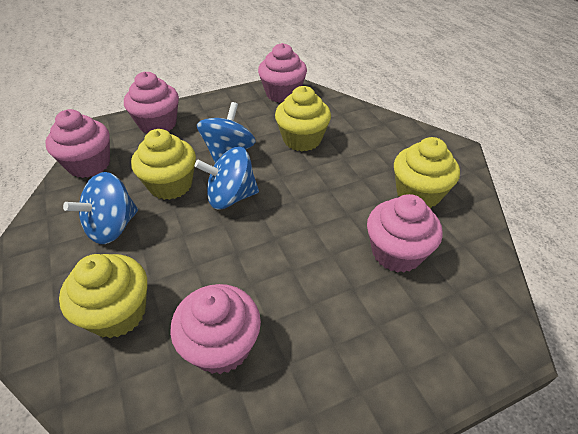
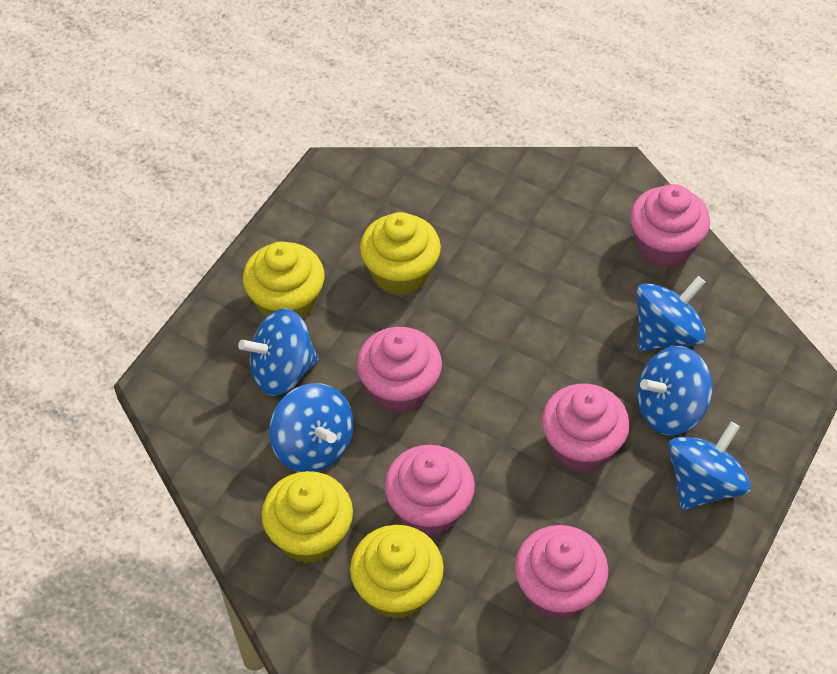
blue spinning top: [63,172,138,244] [195,147,259,209] [197,102,256,163] = 3 -> [238,308,319,396] [269,383,354,472] [636,276,706,351] [637,346,712,435] [668,422,751,510] = 5

